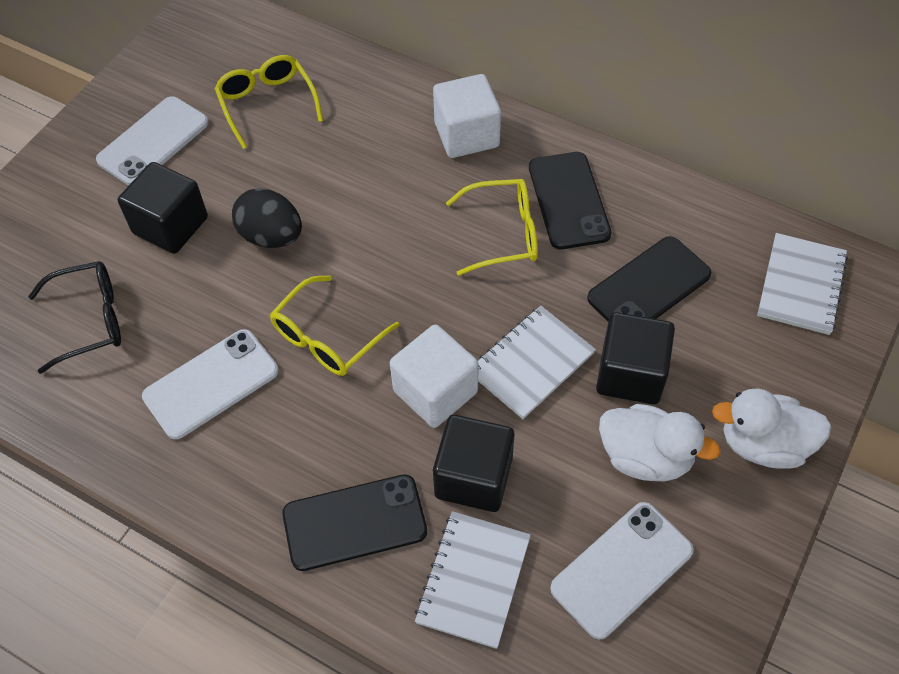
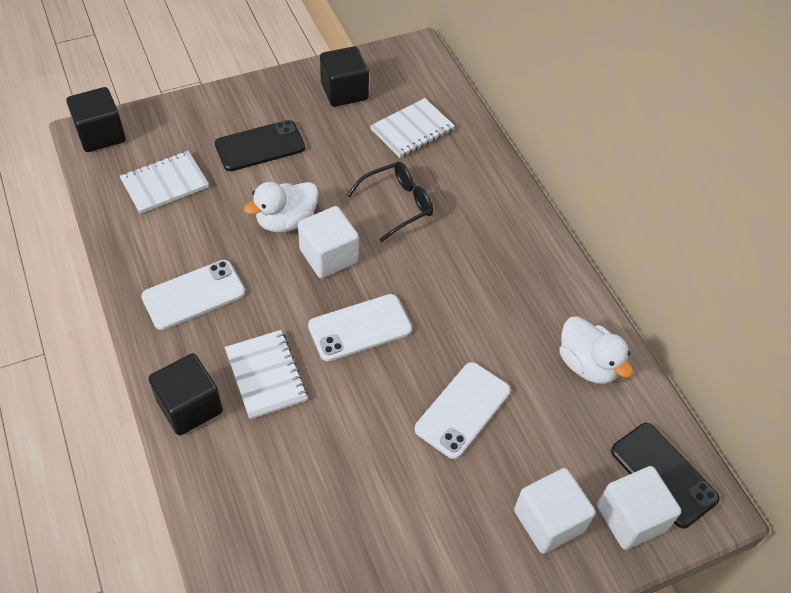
black egg: [232,188,302,248] = 1 -> none = 0
black phone: [282,474,427,571] [529,152,611,249] [587,236,712,321] = 3 -> [215,120,305,171] [611,423,720,528] = 2
white cube: [390,325,479,428] [433,74,501,158] = 2 -> [298,206,359,278] [514,468,595,554] [597,466,681,550] = 3
yellow glasses: [215,55,323,149] [270,275,400,376] [446,179,538,276] = 3 -> none = 0

